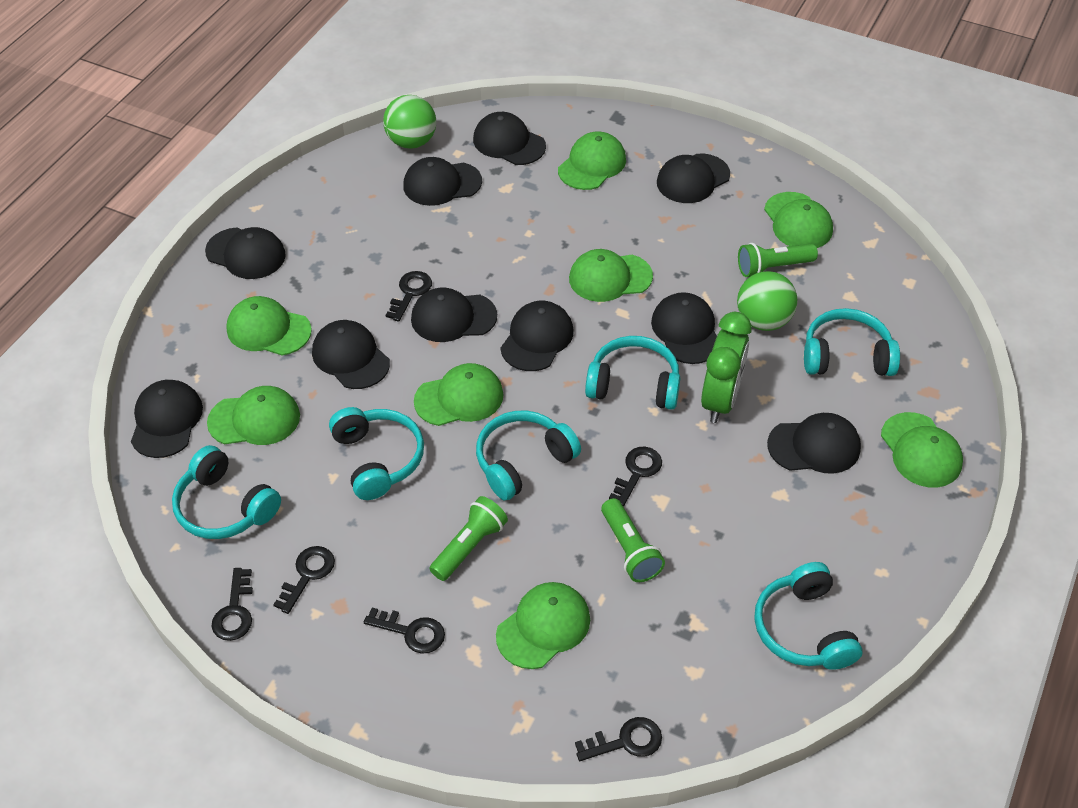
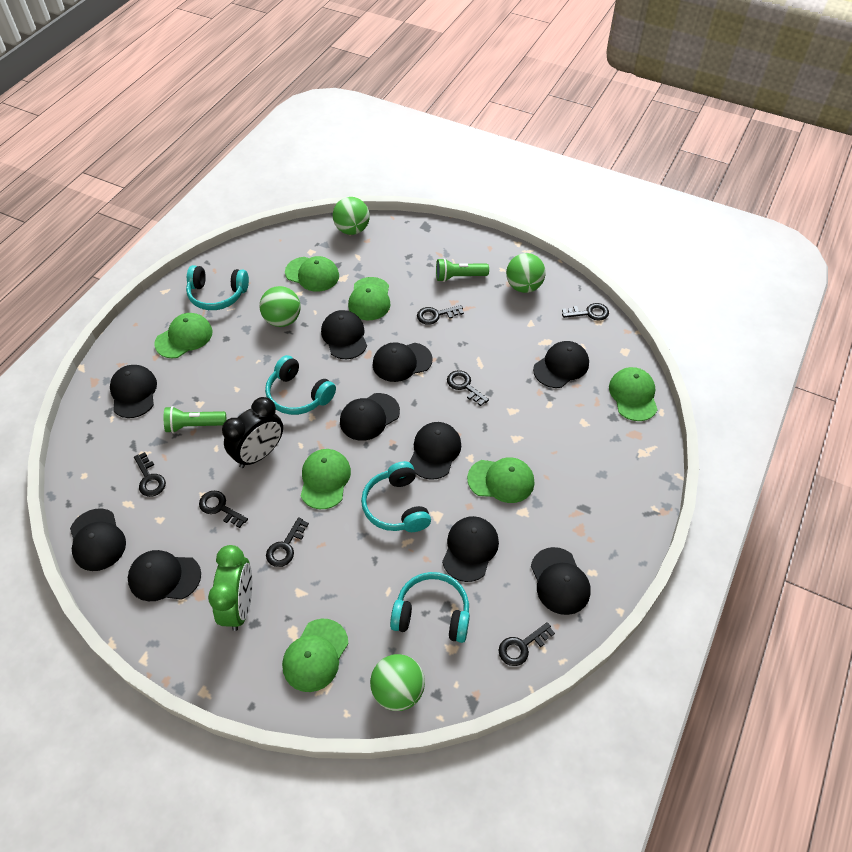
black clock: none = 0 -> [222,397,283,468] = 1
black key: [211,568,253,641] [273,546,335,614] [364,607,445,654] [386,271,432,322] [575,717,662,761] [609,447,662,506] = 6 -> [134,452,166,497] [199,491,248,528] [266,517,309,567] [417,305,464,325] [447,370,489,406] [499,622,555,666] [562,303,609,321] = 7
green ball: [383,95,436,149] [737,271,798,331] = 2 -> [260,286,301,327] [333,197,370,235] [370,654,425,711] [506,253,546,293] = 4
green cap: [207,386,300,445] [226,296,312,356] [414,363,503,426] [496,582,590,669] [558,131,626,190] [569,249,653,302] [764,192,833,248] [881,412,963,488] = 8 -> [154,313,213,358] [282,619,349,692] [285,256,339,292] [301,449,351,509] [348,277,391,320] [467,457,534,503] [609,367,658,421] = 7
green flashlight: [429,496,508,581] [601,498,665,582] [738,243,818,277] = 3 -> [164,406,226,433] [436,258,489,282] = 2
turquoise headphones: [172,445,281,539] [329,407,424,500] [476,411,581,501] [585,336,680,410] [754,562,863,670] [804,308,900,376] = 6 -> [186,265,249,310] [265,355,336,415] [361,461,431,532] [390,572,470,643] = 4

